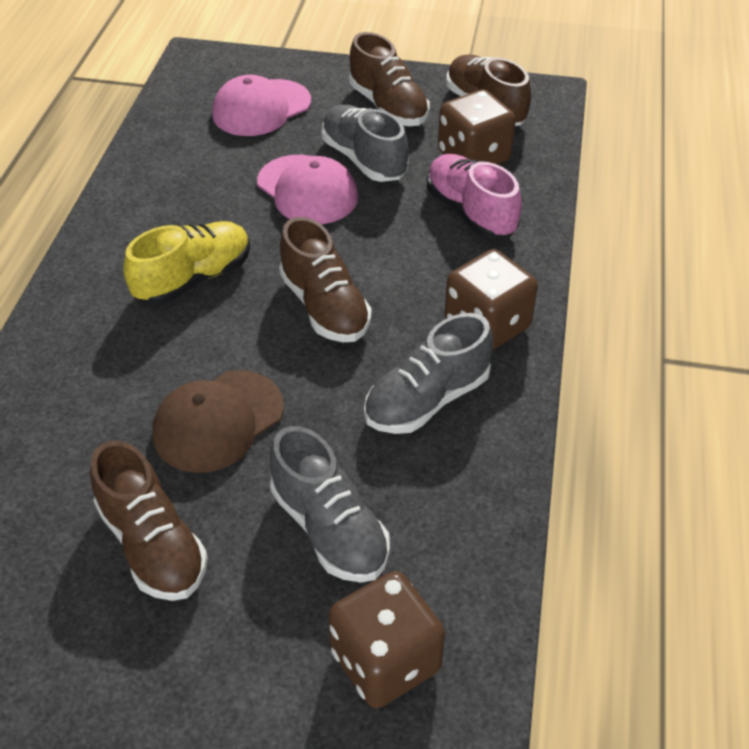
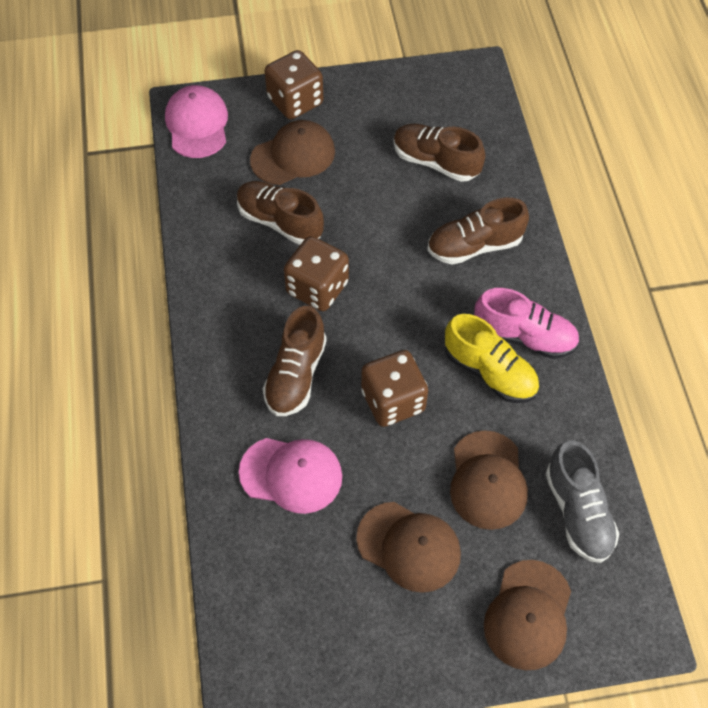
brown cap: [152,370,284,473] = 1 -> [250,120,335,185] [356,502,461,593] [450,430,528,530] [484,560,571,670] = 4
grey shoe: [270,426,390,583] [322,105,409,182] [364,313,493,434] = 3 -> [546,440,619,563] = 1

